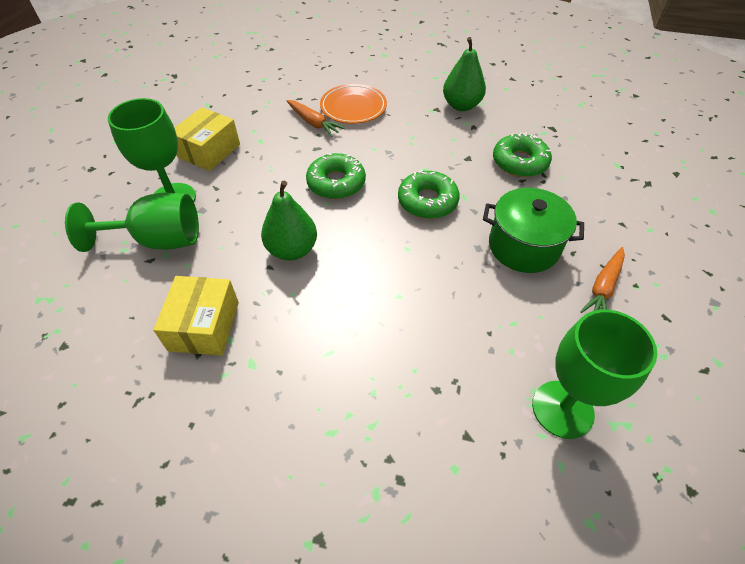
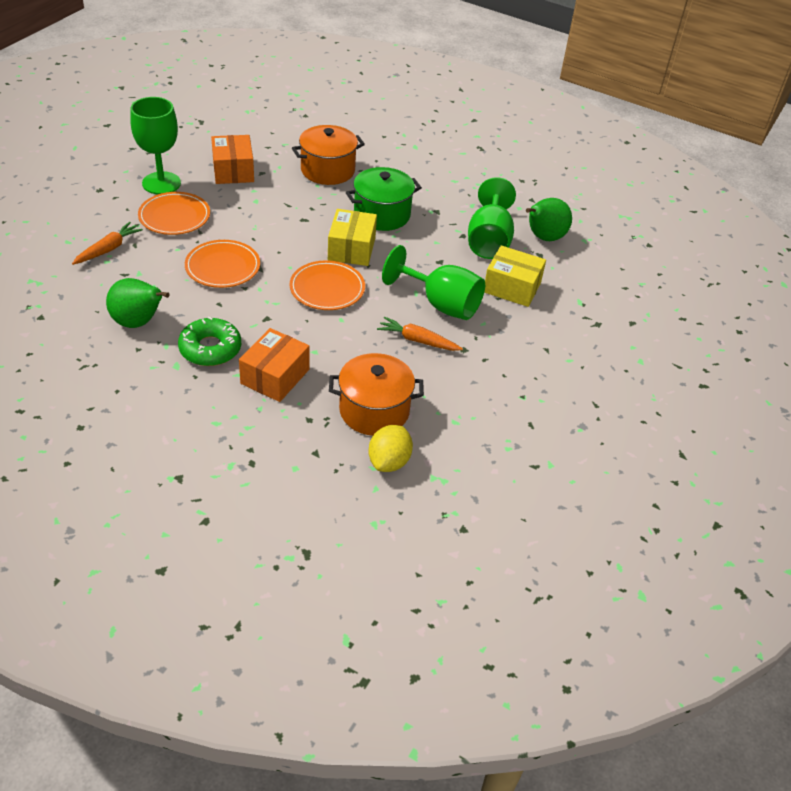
green donut: [306,153,366,199] [398,170,460,219] [493,132,552,177] = 3 -> [178,317,241,366] = 1
orange box: none = 0 -> [211,135,254,184] [239,328,310,402] = 2
orange plate: [320,84,387,124] = 1 -> [138,192,210,235] [185,240,260,288] [290,260,365,310] = 3
orange pot: none = 0 -> [292,125,365,185] [329,353,424,436] = 2
yellow lemon: none = 0 -> [368,425,413,472] = 1

